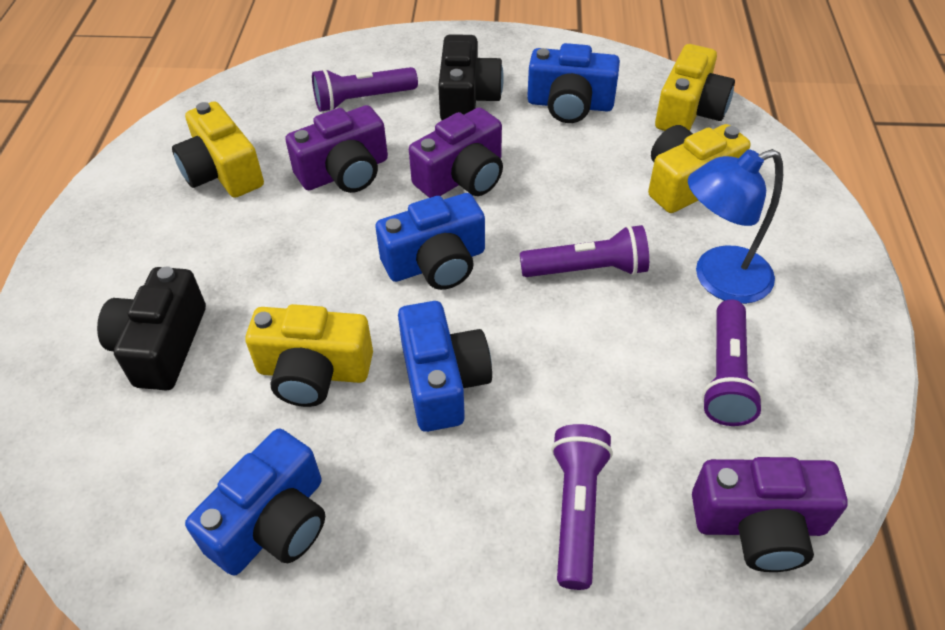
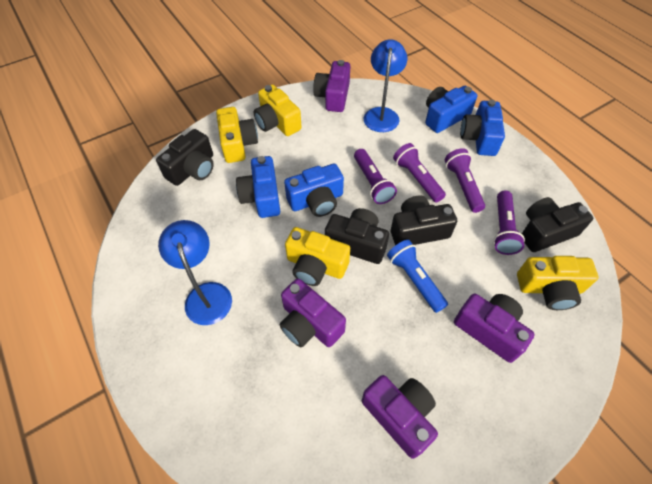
black camera: [97,267,206,390] [438,34,504,120] = 2 -> [156,129,214,186] [325,208,389,264] [391,195,457,245] [522,197,593,252] = 4
blue flashlight: none = 0 -> [387,240,448,313] = 1
blue lamp: [688,149,783,304] = 1 -> [158,220,232,325] [364,39,407,132] = 2
purple camera: [285,105,388,193] [409,107,503,198] [692,457,848,572] = 3 -> [280,278,346,347] [313,60,350,112] [362,375,438,459] [454,293,535,363] = 4

